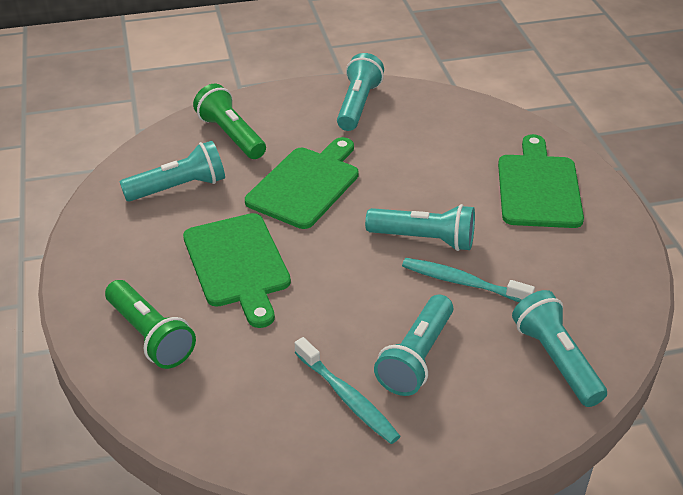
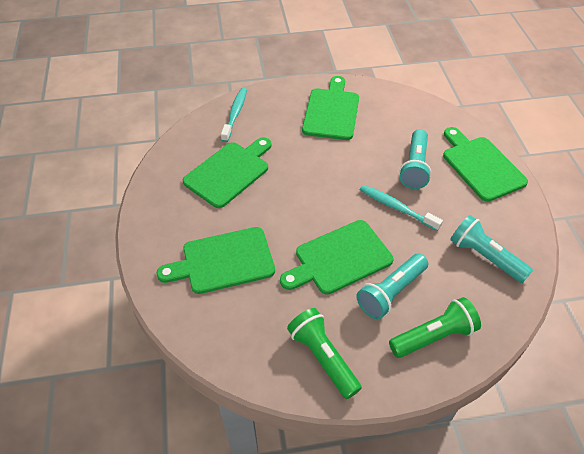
green cutting board: [183,213,291,328] [245,137,359,229] [498,134,584,228] = 3 -> [157,227,275,294] [183,137,272,208] [280,220,393,295] [302,76,359,140] [443,127,528,202] = 5
turquoise flashlight: [120,141,225,202] [337,53,384,131] [365,204,475,251] [374,295,453,396] [512,290,607,407] = 5 -> [356,254,428,319] [399,129,432,189] [450,215,533,283] = 3

